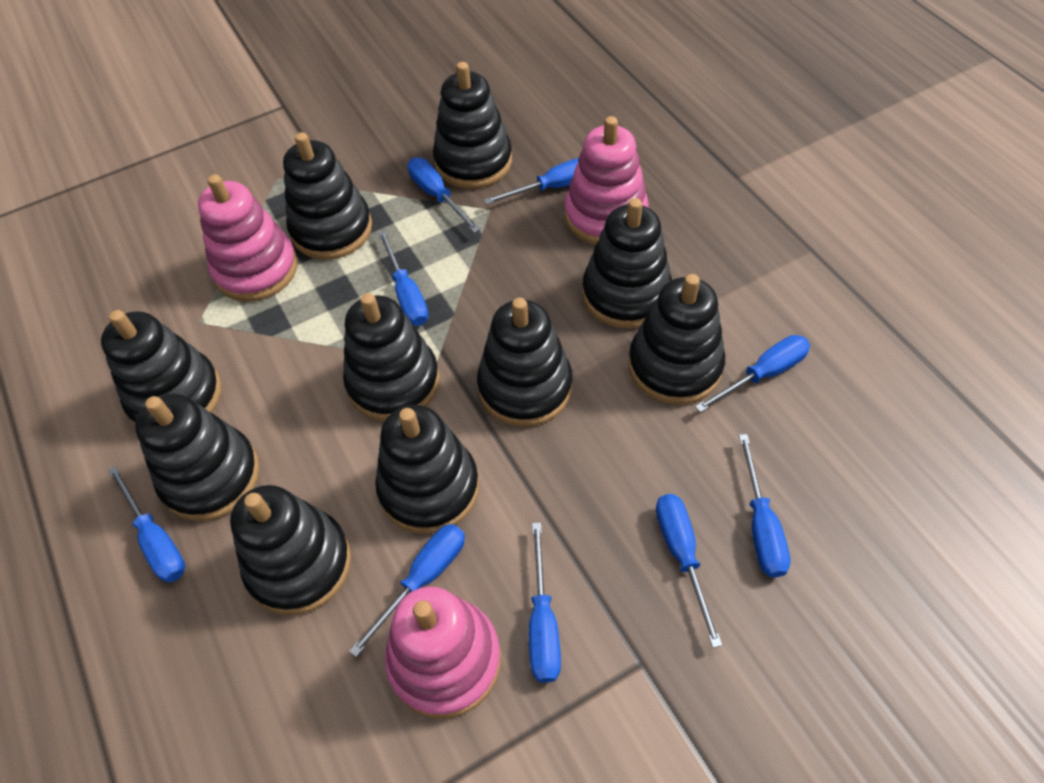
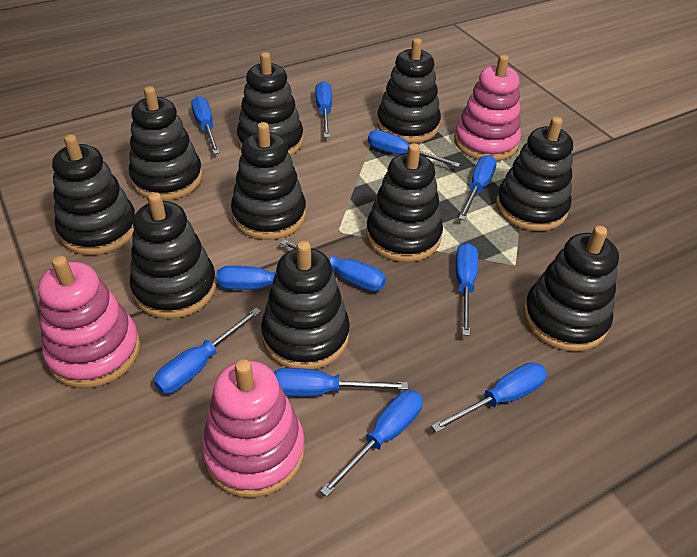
blue screwdriver: [108,466,185,583] [349,524,465,657] [378,230,429,326] [407,158,480,233] [484,158,579,205] [529,522,561,683] [656,494,722,648] [695,335,810,413] [739,434,791,578] = 9 -> [154,308,261,394] [191,96,220,154] [216,266,338,290] [273,368,408,396] [280,239,386,291] [315,81,332,137] [320,390,423,497] [368,130,460,167] [431,362,547,433] [456,243,478,336] [458,155,497,220] = 11

